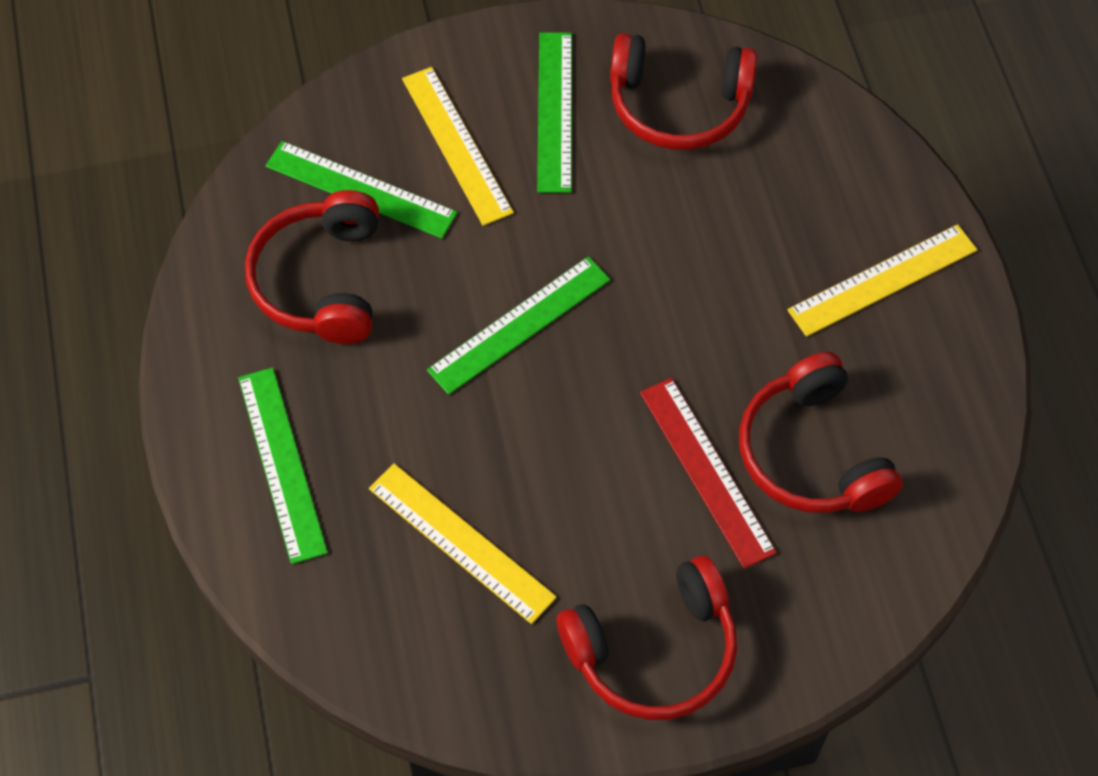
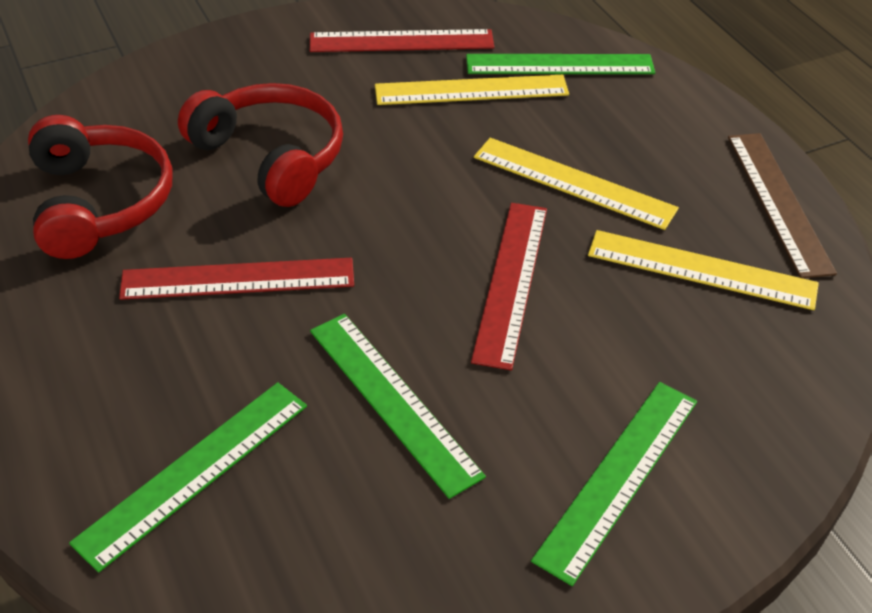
brown ruler: none = 0 -> [728,133,837,278] = 1
red headphones: [245,190,379,344] [557,556,737,720] [610,33,757,150] [739,352,903,513] = 4 -> [28,115,172,259] [178,83,343,207] = 2
red ruler: [640,378,777,569] = 1 -> [119,258,354,300] [310,29,494,52] [471,203,547,370] = 3

